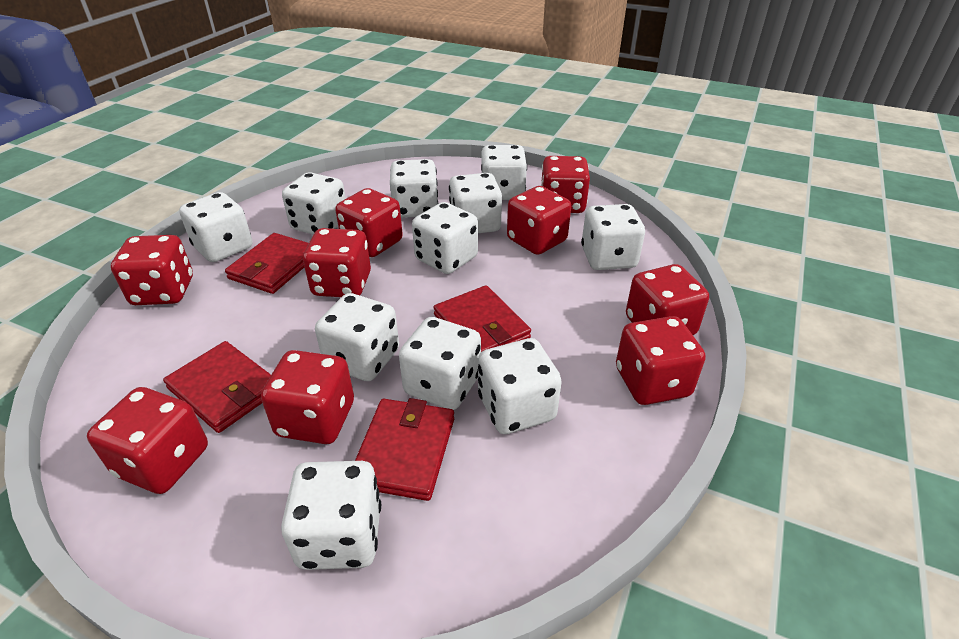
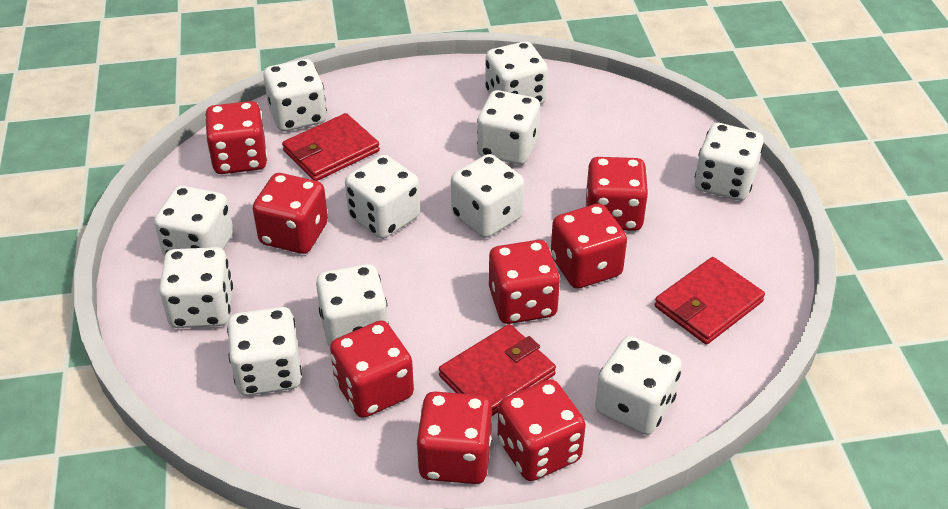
red dice: [87,387,208,494] [111,235,193,305] [261,350,354,444] [303,228,371,297] [335,188,403,257] [507,186,571,255] [541,156,590,213] [616,316,706,405] [626,264,709,335] = 9 -> [205,101,267,174] [253,173,328,254] [330,320,414,418] [416,391,492,484] [489,240,560,324] [498,379,586,481] [551,204,627,289] [586,157,648,231] = 8
red wallet: [163,341,271,433] [225,233,309,294] [355,398,454,501] [433,285,531,352] = 4 -> [282,113,380,181] [439,324,556,416] [654,257,765,344] = 3

